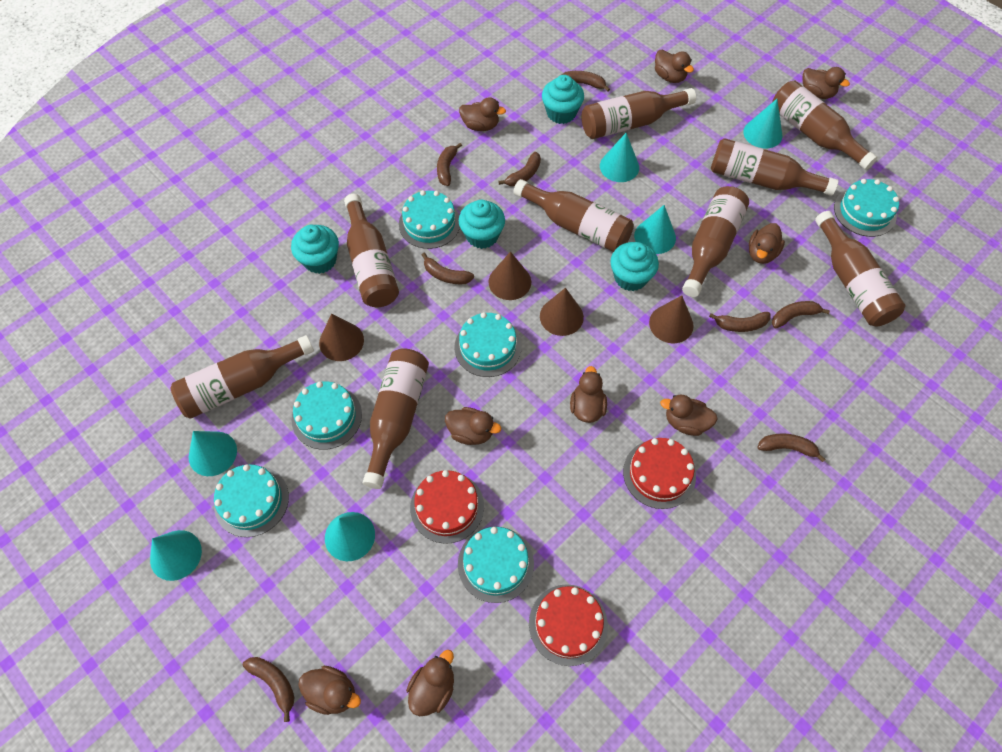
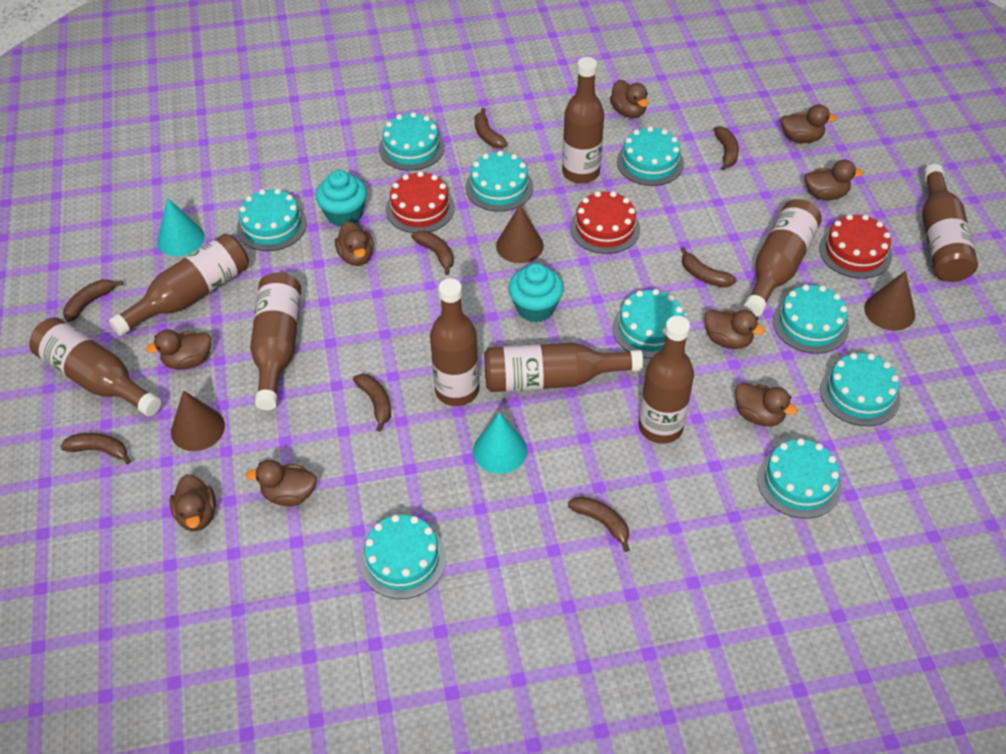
brown cone: [319,313,364,361] [488,251,531,300] [540,288,584,336] [649,296,694,343] = 4 -> [171,390,225,451] [496,205,544,263] [864,271,915,331] = 3
turquoise cake: [214,464,289,537] [291,381,362,450] [399,190,460,249] [454,312,521,377] [458,527,534,603] [834,179,899,237] = 6 -> [237,189,307,251] [359,515,446,599] [379,112,445,171] [465,151,533,212] [613,289,687,358] [617,126,684,186] [757,438,842,519] [773,284,849,354] [820,353,900,426] = 9
turquoise cone: [150,530,202,581] [189,431,237,476] [325,512,375,561] [600,133,639,182] [634,205,676,254] [743,99,782,149] = 6 -> [157,198,205,256] [473,412,527,474] = 2
turquoise cupcake: [291,225,339,274] [459,200,505,249] [542,75,584,124] [611,242,659,291] = 4 -> [316,170,367,227] [508,263,564,322] = 2

